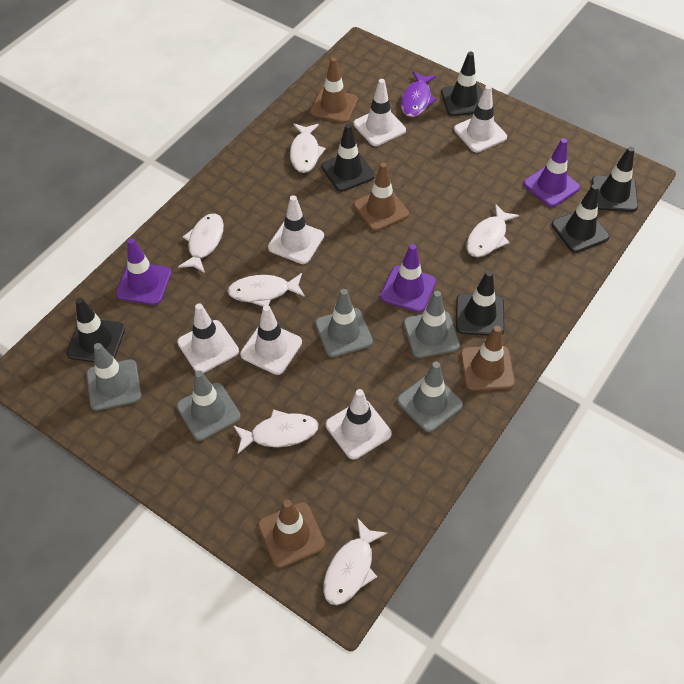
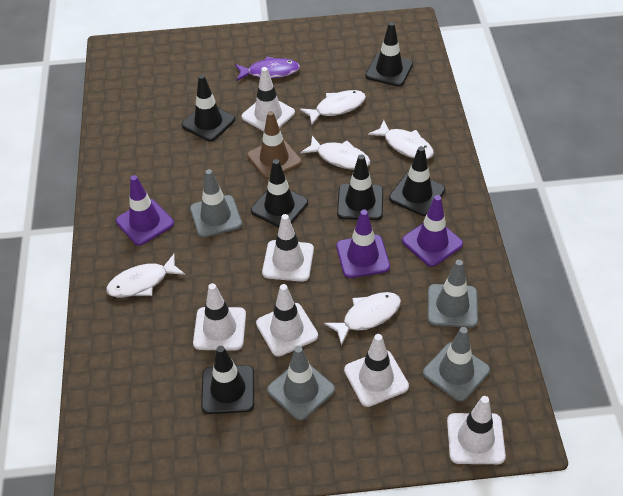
brown traffic cone: [258,499,325,568] [310,57,358,123] [353,163,409,231] [460,326,515,391] = 4 -> [247,111,302,179] = 1
grey traffic cone: [86,343,141,411] [177,370,241,441] [315,289,373,357] [397,362,463,432] [404,291,460,358] = 5 -> [190,169,242,238] [267,346,335,421] [423,327,490,402] [428,260,478,328] = 4
white fish: [178,214,224,273] [227,273,305,306] [233,410,319,454] [290,124,326,173] [323,518,387,605] [466,204,519,257] = 6 -> [106,254,185,297] [300,90,366,125] [301,136,371,170] [324,292,401,345] [368,120,434,159] = 5

